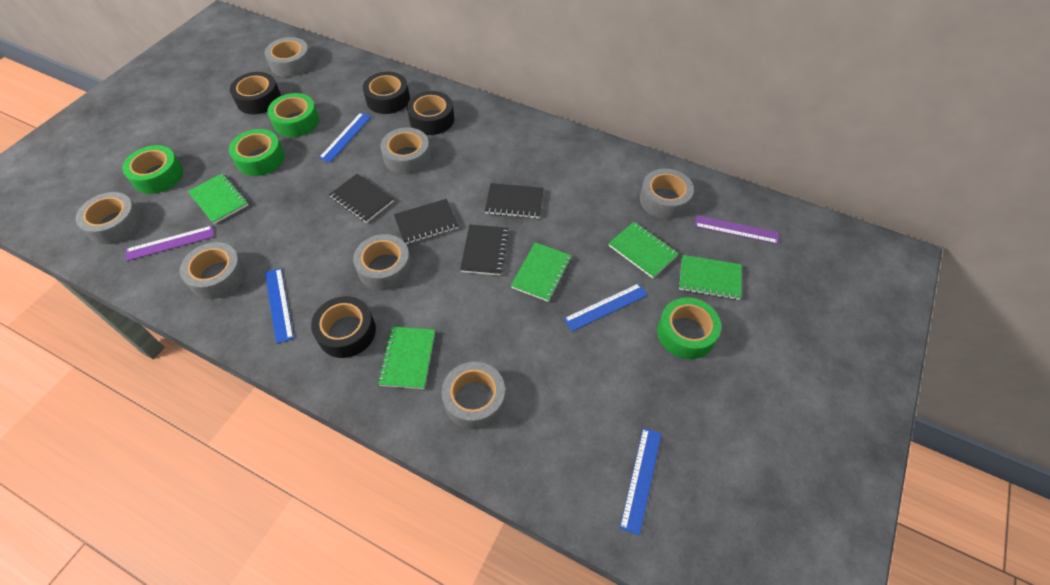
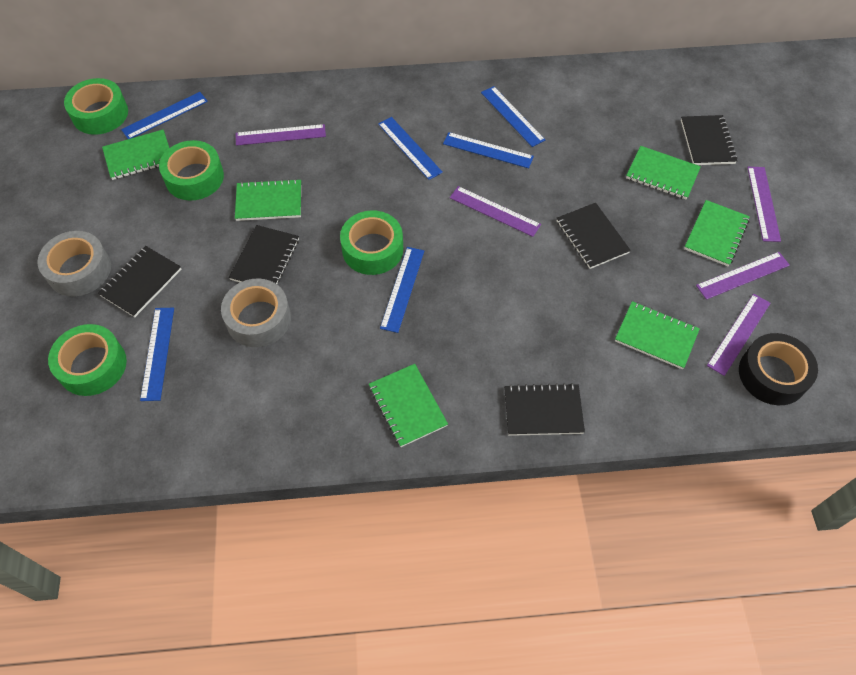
black notebook: [329,174,394,223] [394,199,459,244] [460,225,509,275] [485,183,544,219] = 4 -> [98,246,181,317] [229,225,299,284] [504,383,585,436] [557,203,631,269] [681,115,738,165] = 5
black tape: [230,72,281,114] [311,296,376,358] [363,72,410,114] [407,91,454,135] = 4 -> [739,333,818,405] = 1
blue ruler: [265,268,294,344] [319,112,372,162] [564,283,648,331] [620,428,662,535] = 4 -> [121,92,208,139] [140,308,174,401] [378,117,443,180] [380,247,424,333] [443,132,534,168] [481,86,545,147] = 6
green notebook: [188,173,248,224] [378,327,435,389] [511,242,572,302] [608,222,679,278] [679,255,742,300] = 5 -> [102,130,169,180] [235,179,301,221] [369,364,448,447] [615,301,700,369] [626,146,701,200] [684,200,750,266] = 6
grey tape: [76,192,142,245] [180,242,246,299] [265,37,312,77] [353,234,412,290] [380,128,431,175] [441,362,506,429] [640,169,694,219] = 7 -> [37,231,111,296] [221,278,291,347] = 2
purple ruler: [126,226,214,261] [695,215,779,244] = 2 -> [236,124,326,146] [450,186,541,237] [696,252,790,300] [707,294,771,376] [747,167,781,242] = 5

